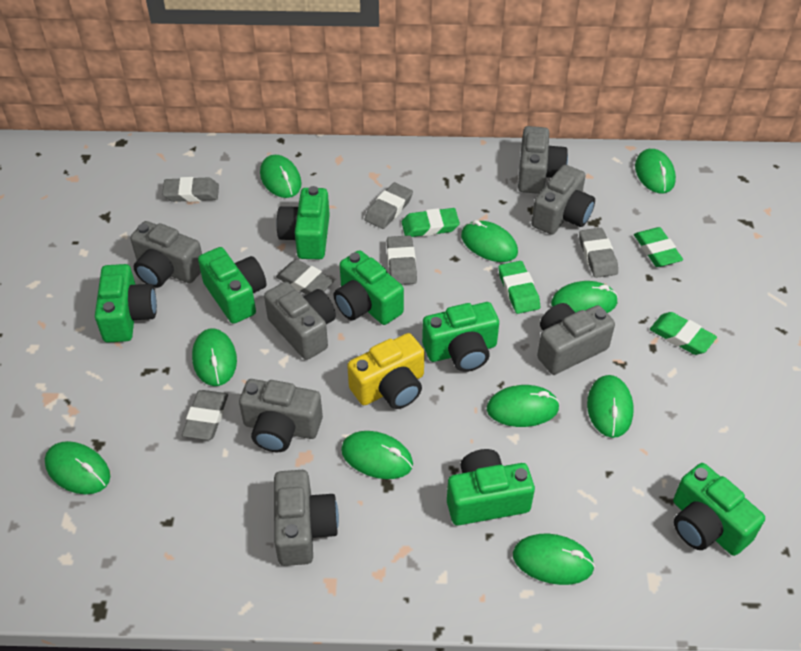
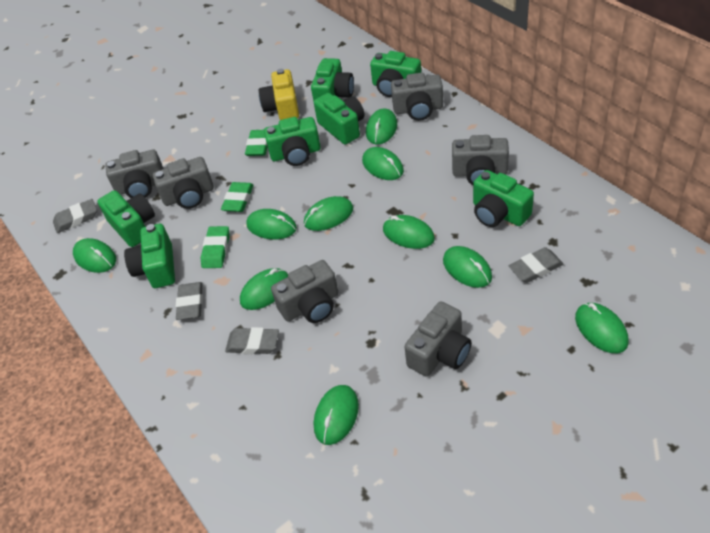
green eraser: [402,208,460,237] [498,261,540,314] [634,227,683,267] [650,312,717,355] = 4 -> [201,226,230,268] [221,182,254,212] [245,130,268,156] = 3
grey camera: [130,221,202,288] [239,379,323,452] [264,282,336,360] [274,470,339,566] [518,126,568,194] [531,165,595,234] [537,303,615,375] = 7 -> [105,149,164,198] [153,157,214,209] [271,260,339,323] [391,73,443,121] [404,301,472,377] [452,135,509,185] = 6
grey eraser: [162,177,219,202] [182,390,228,440] [276,259,335,295] [365,183,413,229] [387,235,417,285] [579,228,618,278] = 6 -> [53,199,97,233] [176,282,203,320] [225,327,279,354] [509,247,563,283] = 4

